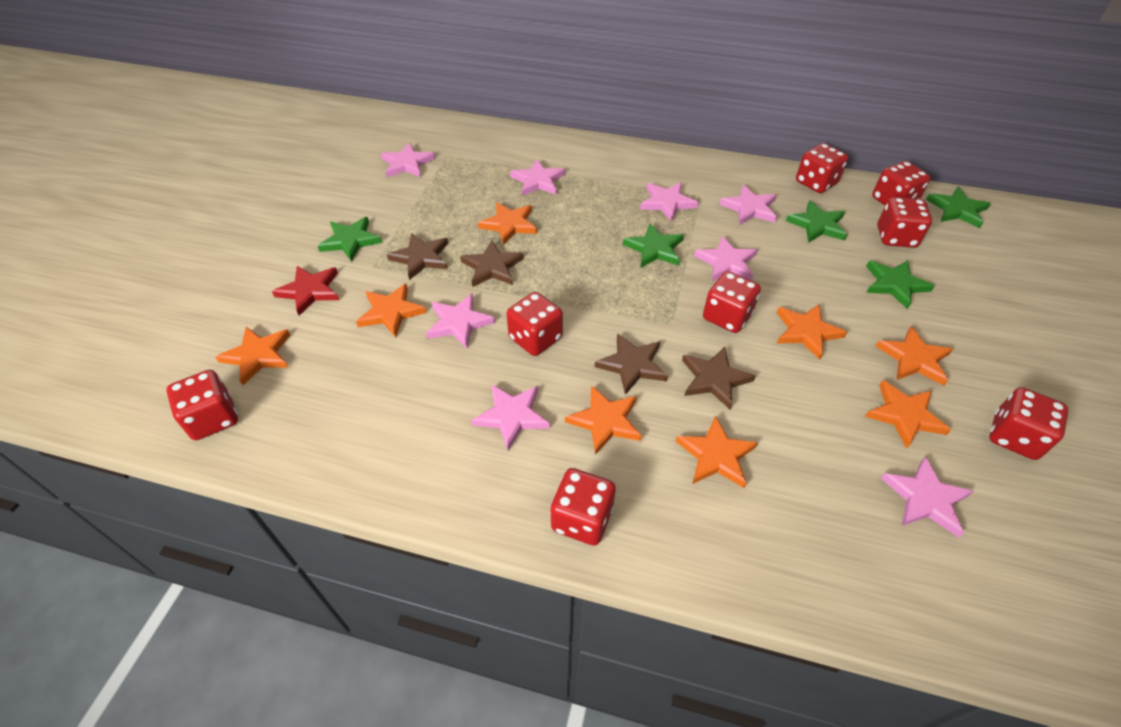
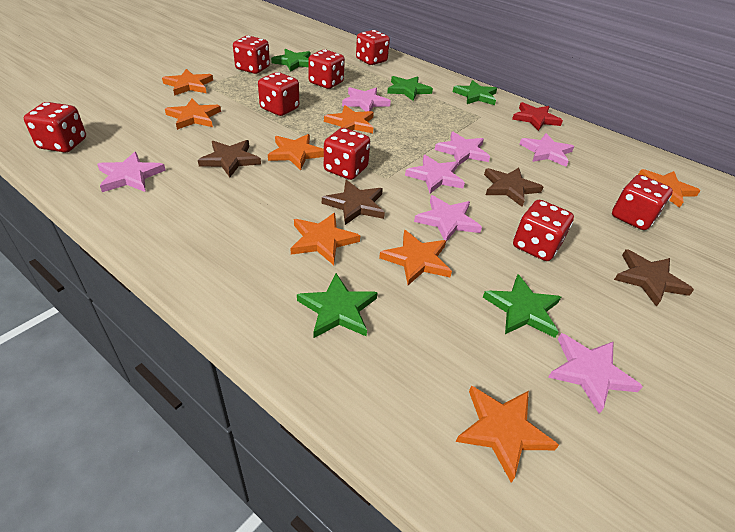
pink star: [381,142,435,177] [426,293,495,348] [471,384,550,451] [510,159,565,196] [640,182,699,222] [694,236,757,281] [719,185,777,225] [881,457,973,538] = 8 -> [97,152,166,192] [342,87,391,112] [405,155,465,193] [414,195,482,242] [435,132,490,166] [520,133,574,167] [548,333,643,414] = 7

